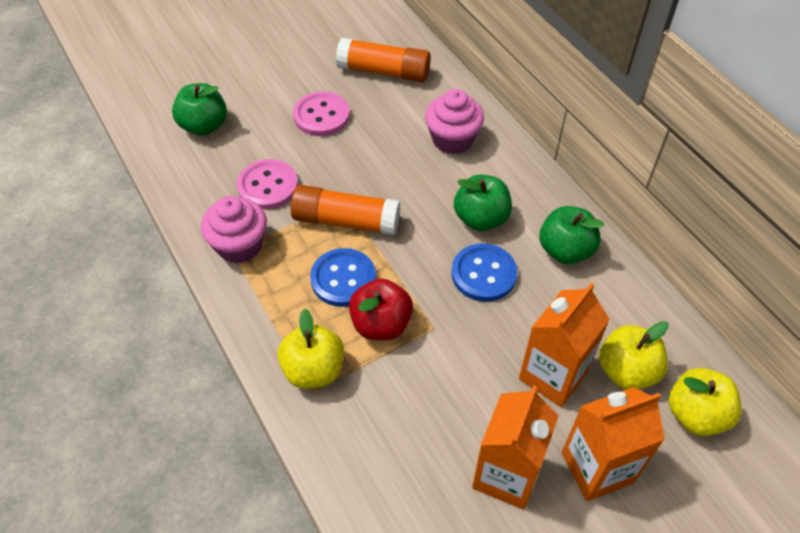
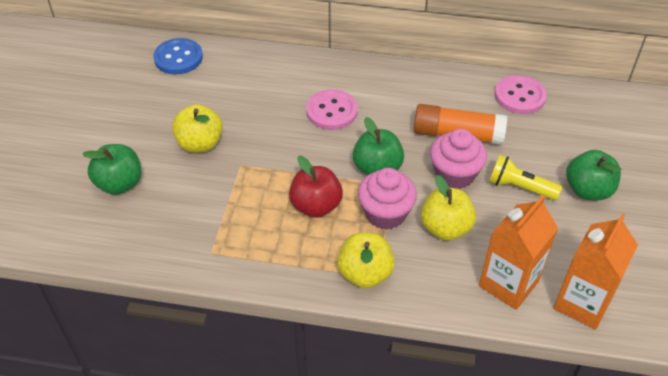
blue button: [310,248,376,307] [452,243,518,302] = 2 -> [153,38,203,75] = 1
orange carton: [472,385,559,509] [519,283,610,407] [562,387,665,501] = 3 -> [479,195,558,310] [553,213,638,330] = 2
orange glue stick: [291,185,401,235] [336,37,431,82] = 2 -> [414,104,507,145] = 1
yellow flashlight: none = 0 -> [489,155,562,200] = 1

